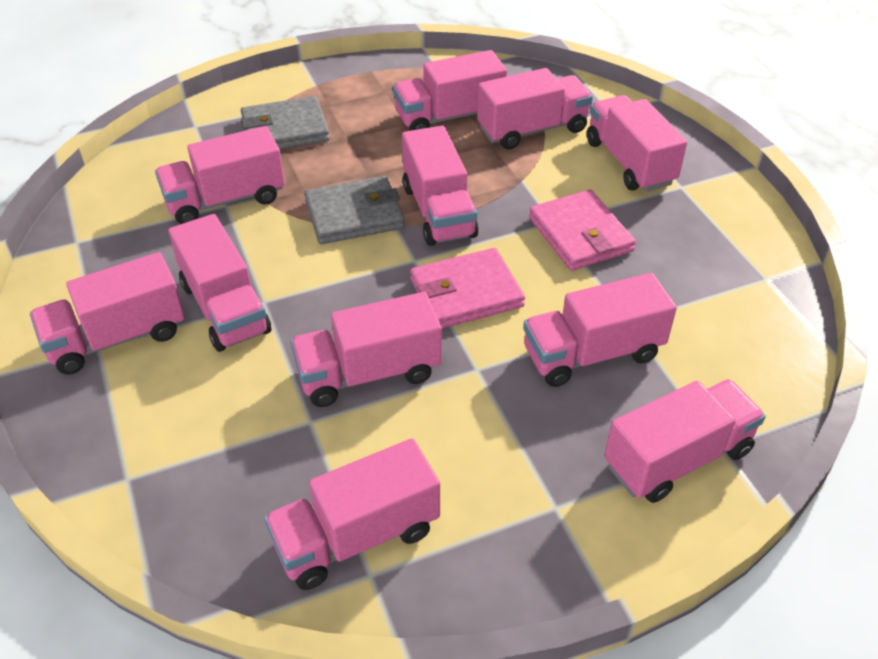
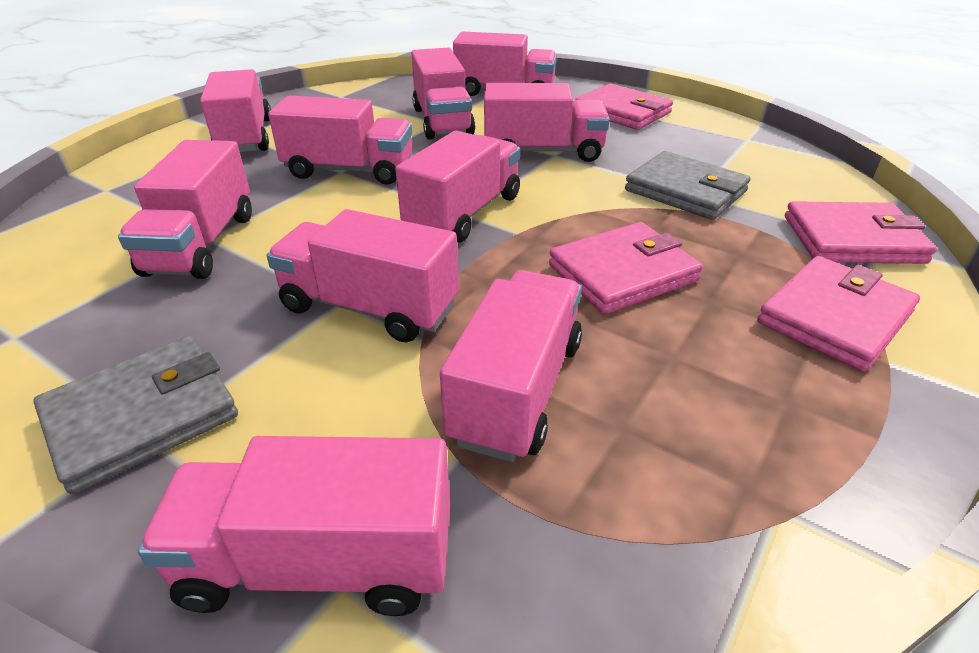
pink truck: [30,252,185,375] [155,126,285,224] [168,214,271,352] [264,438,440,590] [290,292,442,407] [393,50,507,131] [402,126,479,246] [477,68,593,149] [523,273,677,387] [587,95,687,192] [604,379,766,503] = 11 -> [118,140,252,279] [138,436,450,616] [200,69,271,152] [267,209,459,343] [268,96,412,185] [395,131,520,243] [411,47,475,140] [440,270,582,462] [453,31,557,96] [484,83,610,162] = 10
pink wallet: [410,248,525,329] [529,190,636,271] = 2 -> [549,222,703,314] [575,83,673,130] [757,256,920,372] [785,201,937,264] = 4

